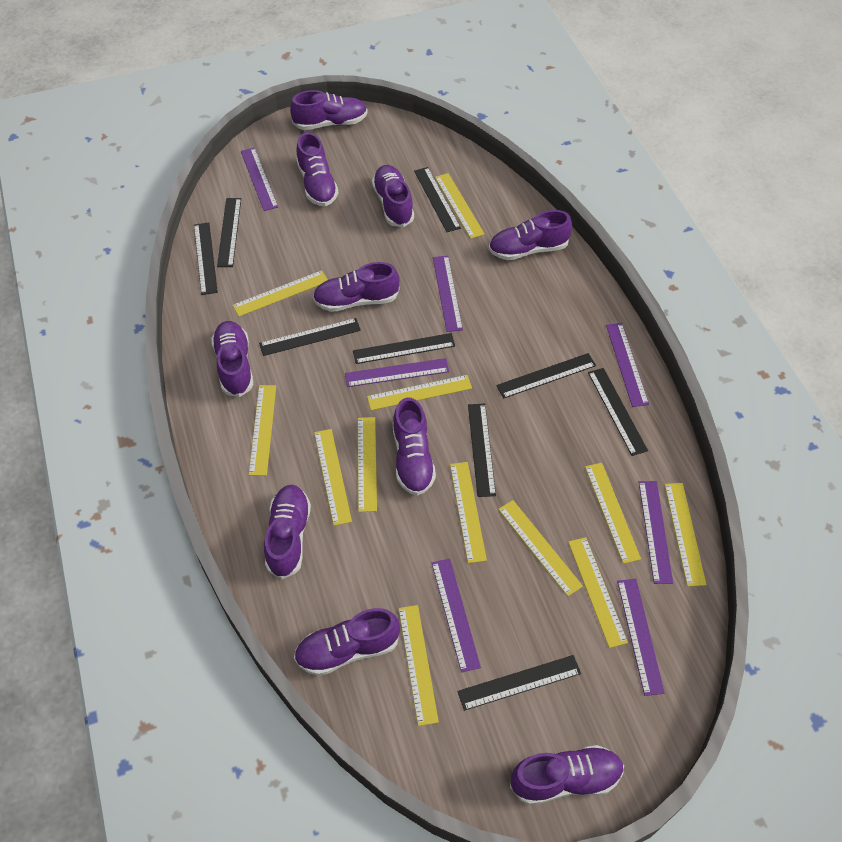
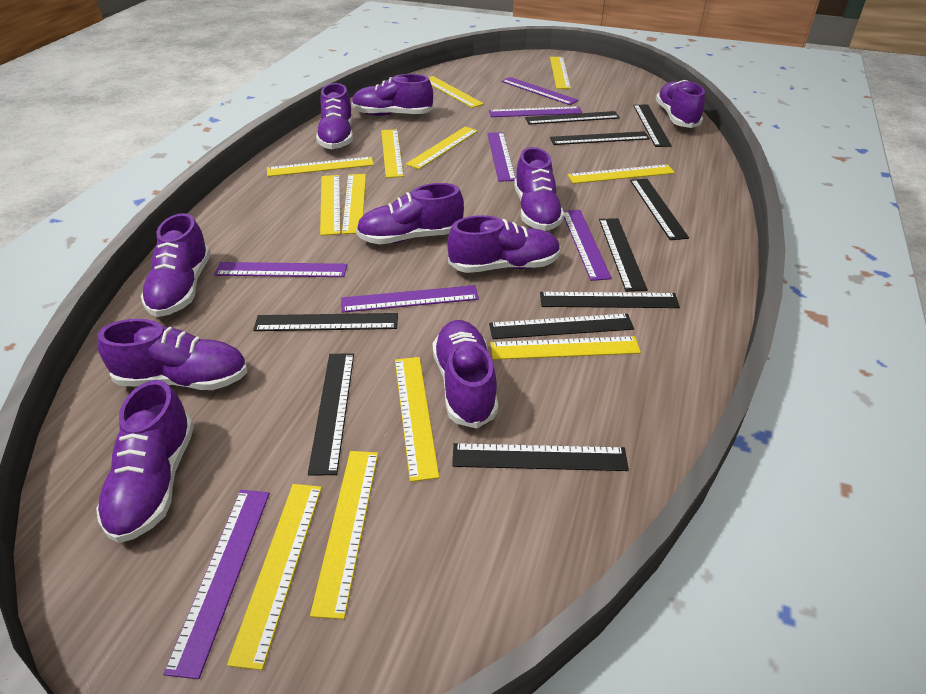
black ruler: [194,222,218,295] [217,198,241,267] [259,318,361,356] [353,333,455,364] [414,167,461,232] [457,655,581,711] [468,404,496,497] [496,353,596,399] [588,368,648,456] = 9 -> [253,313,398,331] [308,353,354,476] [452,443,629,471] [489,314,634,339] [525,111,620,125] [540,292,680,308] [550,131,650,145] [599,218,648,292] [630,179,689,240] [633,105,672,147] = 10

